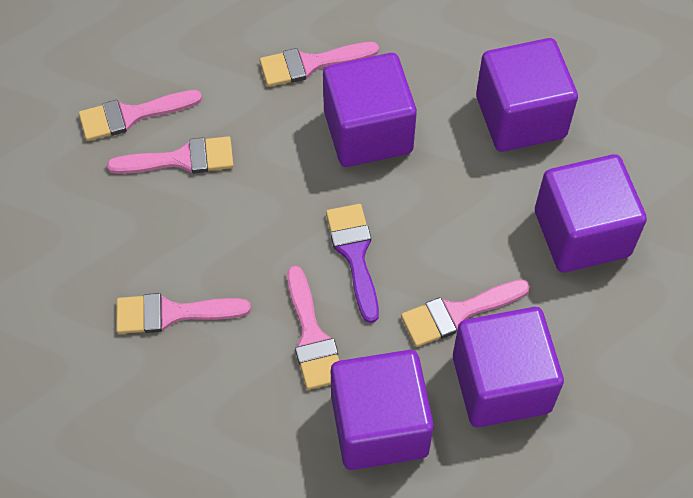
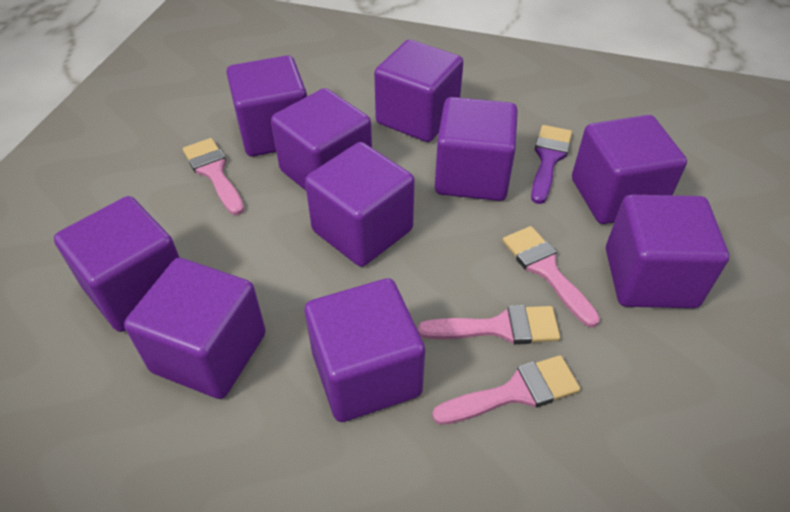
pink brush: [79,90,202,141] [107,136,234,174] [116,293,251,334] [260,42,379,87] [287,266,339,390] [401,279,530,347] = 6 -> [183,138,244,215] [418,305,560,344] [432,355,581,425] [502,226,600,327] = 4
purple cube: [323,53,417,167] [331,350,434,470] [453,307,564,427] [476,38,578,152] [535,154,647,273] = 5 -> [54,196,180,332] [124,258,266,399] [226,55,307,157] [271,88,372,191] [305,142,415,267] [305,278,425,422] [374,40,464,142] [435,97,518,201] [572,115,687,224] [606,195,729,308] = 10

